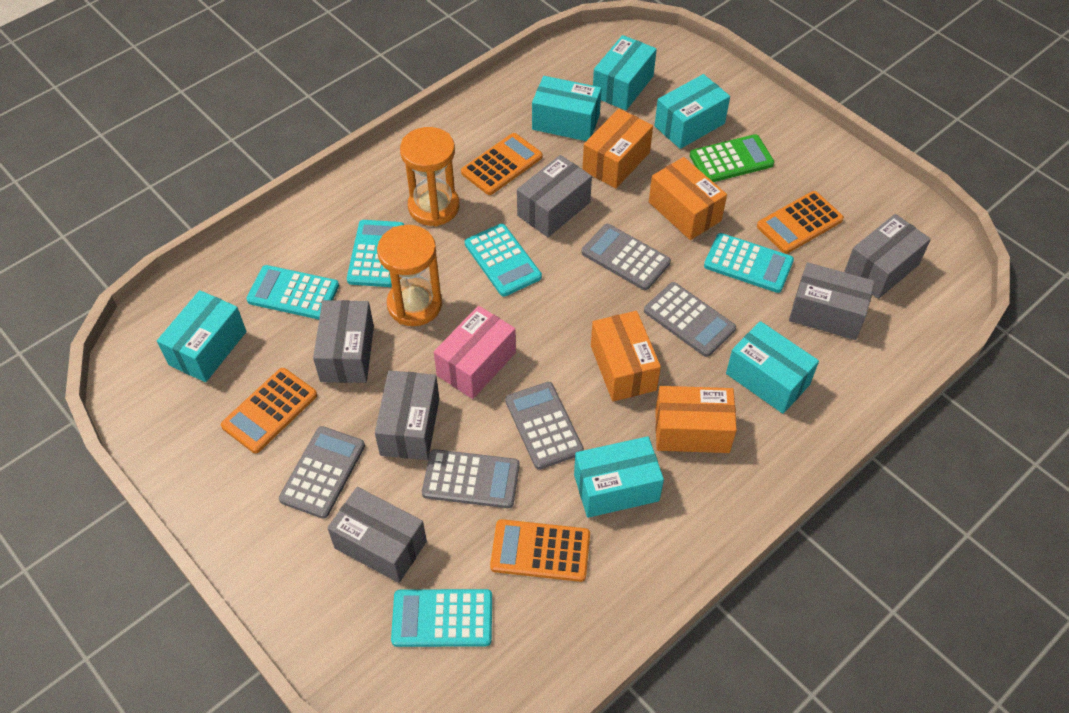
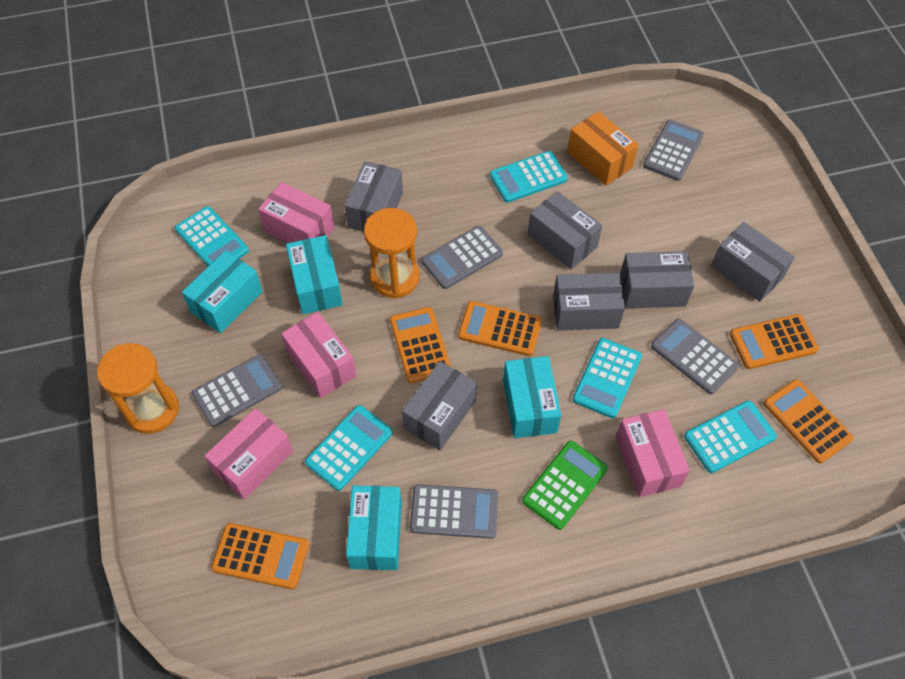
orange box: [583,108,653,188] [591,311,661,402] [649,157,727,240] [655,386,737,453] = 4 -> [567,111,638,186] = 1
orange calculator: [221,368,317,453] [461,133,543,195] [490,519,590,582] [757,191,844,254] = 4 -> [211,523,309,589] [390,307,451,383] [458,301,542,356] [730,314,819,369] [763,379,853,463] = 5
pink box: [434,306,516,399] = 1 -> [204,408,293,500] [258,182,334,243] [281,312,356,398] [616,409,690,497] = 4
turquoise box: [157,290,246,382] [532,76,602,141] [574,436,664,518] [593,35,657,110] [654,74,730,149] [726,321,819,414] = 6 -> [182,250,263,333] [286,235,343,314] [346,486,402,570] [503,356,561,438] = 4

